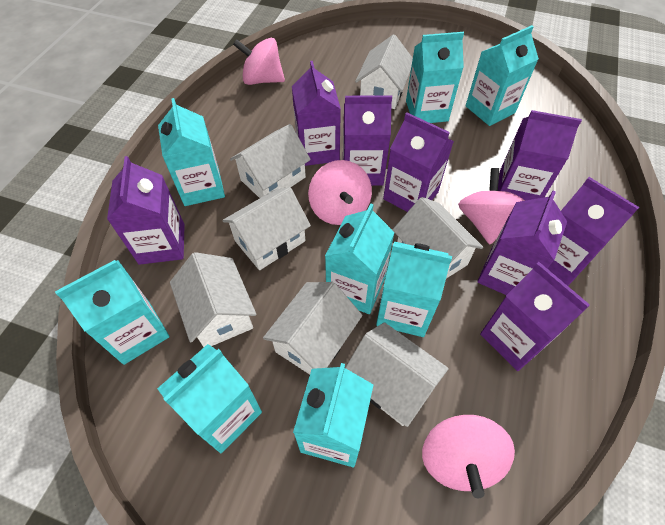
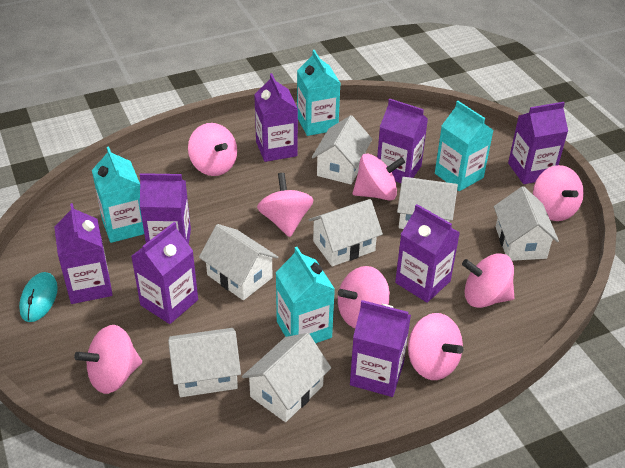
pink spinning top: [233,38,285,85] [308,160,372,225] [422,415,515,498] [458,168,525,244] = 4 -> [74,325,142,394] [188,123,237,176] [257,173,314,237] [338,266,390,328] [353,154,405,201] [408,313,463,380] [462,253,514,308] [533,165,584,221] = 8
turquoise carton: [55,260,169,365] [157,344,262,453] [158,98,225,206] [293,363,373,467] [325,203,395,314] [376,241,452,337] [406,32,464,123] [465,25,539,126] = 8 -> [92,146,144,243] [275,247,335,343] [297,50,340,136] [435,101,494,191] = 4
turquoise mouse: none = 0 -> [19,272,58,322] = 1

